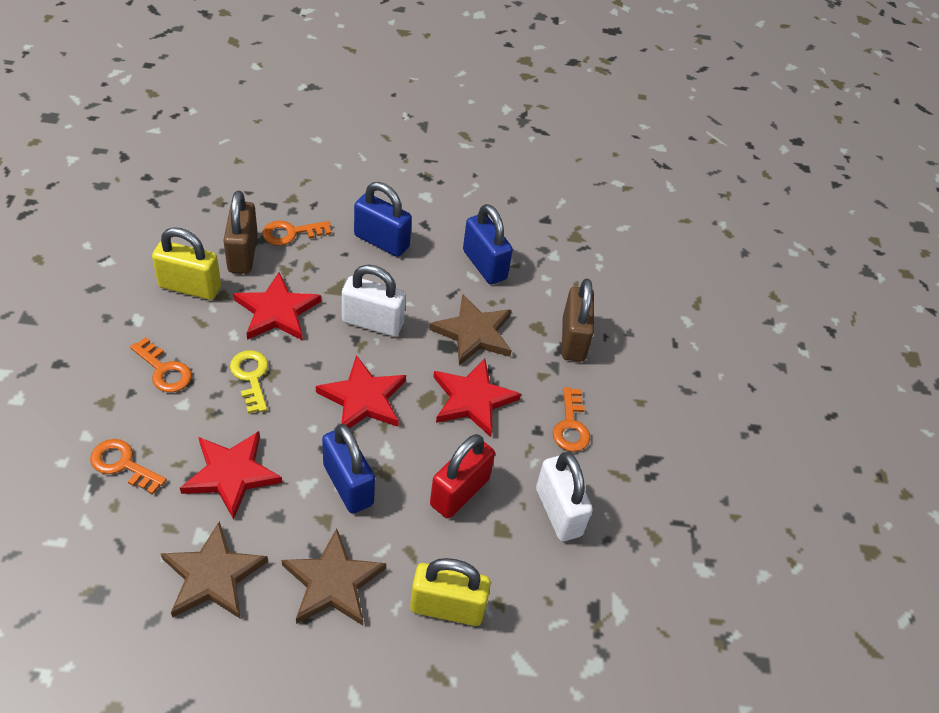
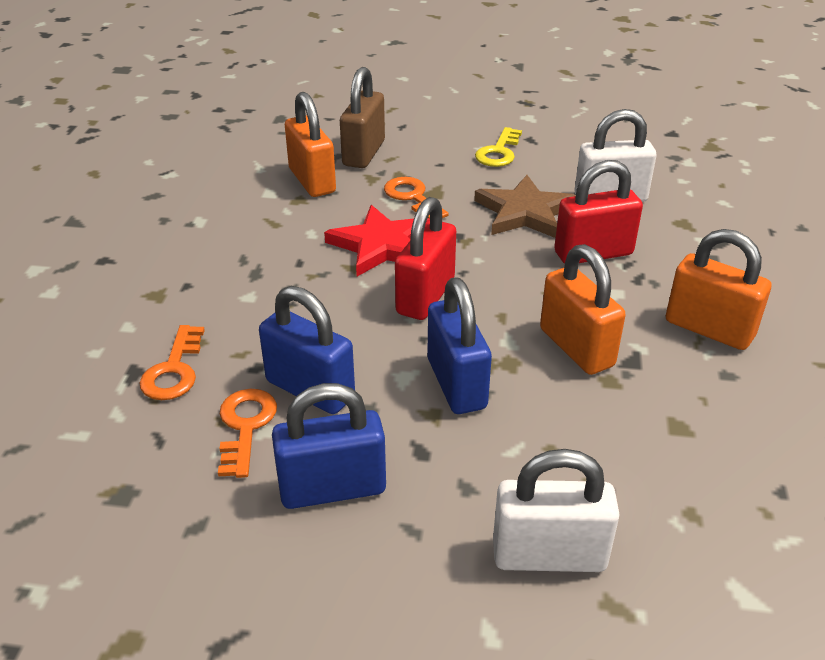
brown padlock: [223,191,258,274] [562,279,594,362] = 2 -> [340,67,385,168] = 1
brown star: [161,521,268,619] [282,528,386,625] [429,294,512,366] = 3 -> [474,175,576,238] = 1
orange key: [90,439,167,494] [130,337,192,392] [262,221,331,246] [553,387,590,452] = 4 -> [139,325,205,400] [218,389,277,478] [384,177,449,219] = 3
orange padlock: none = 0 -> [285,92,336,197] [540,244,626,375] [666,229,771,350] = 3
red padlock: [430,434,495,518] = 1 -> [395,197,456,320] [554,160,643,264] = 2
red star: [180,431,282,520] [233,272,321,340] [316,355,406,428] [433,358,521,437] = 4 -> [324,205,430,276] = 1
yellow padlock: [152,227,221,300] [410,558,491,626] = 2 -> none = 0

